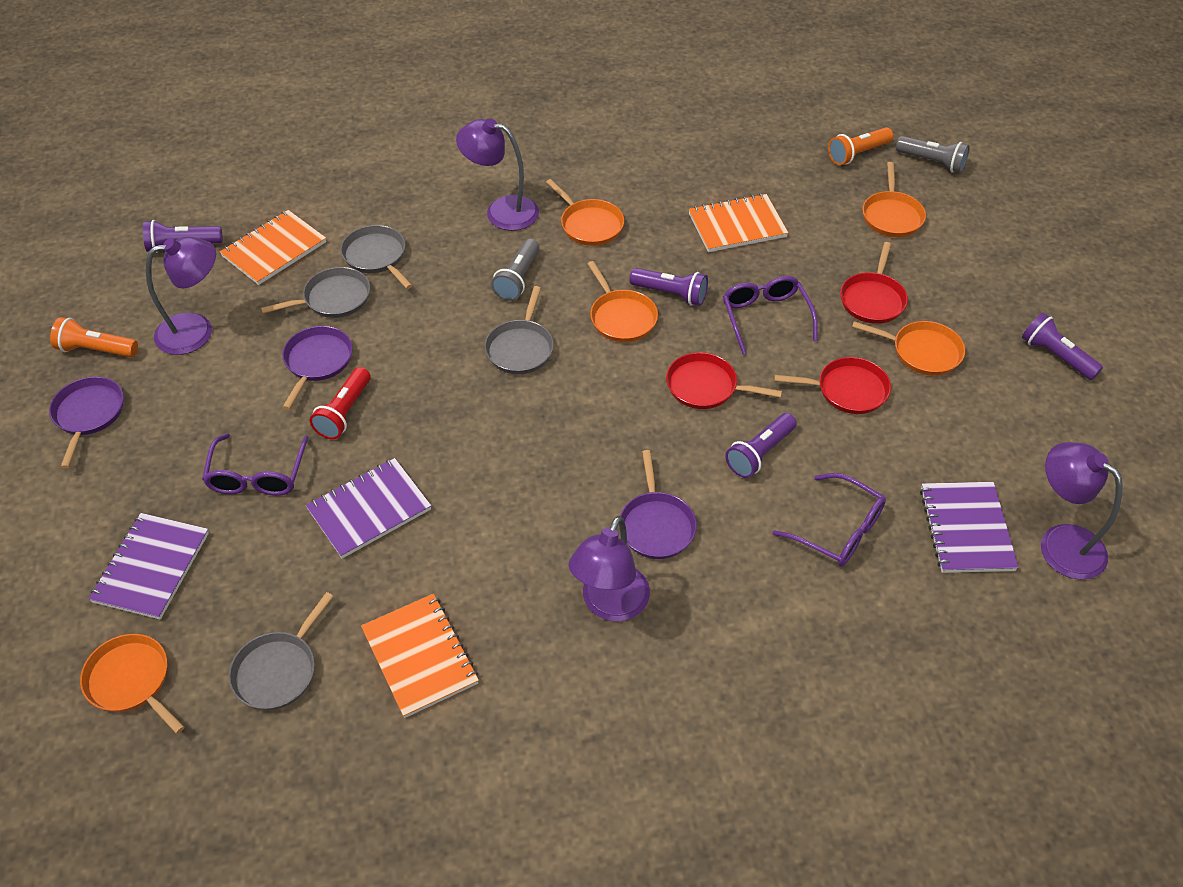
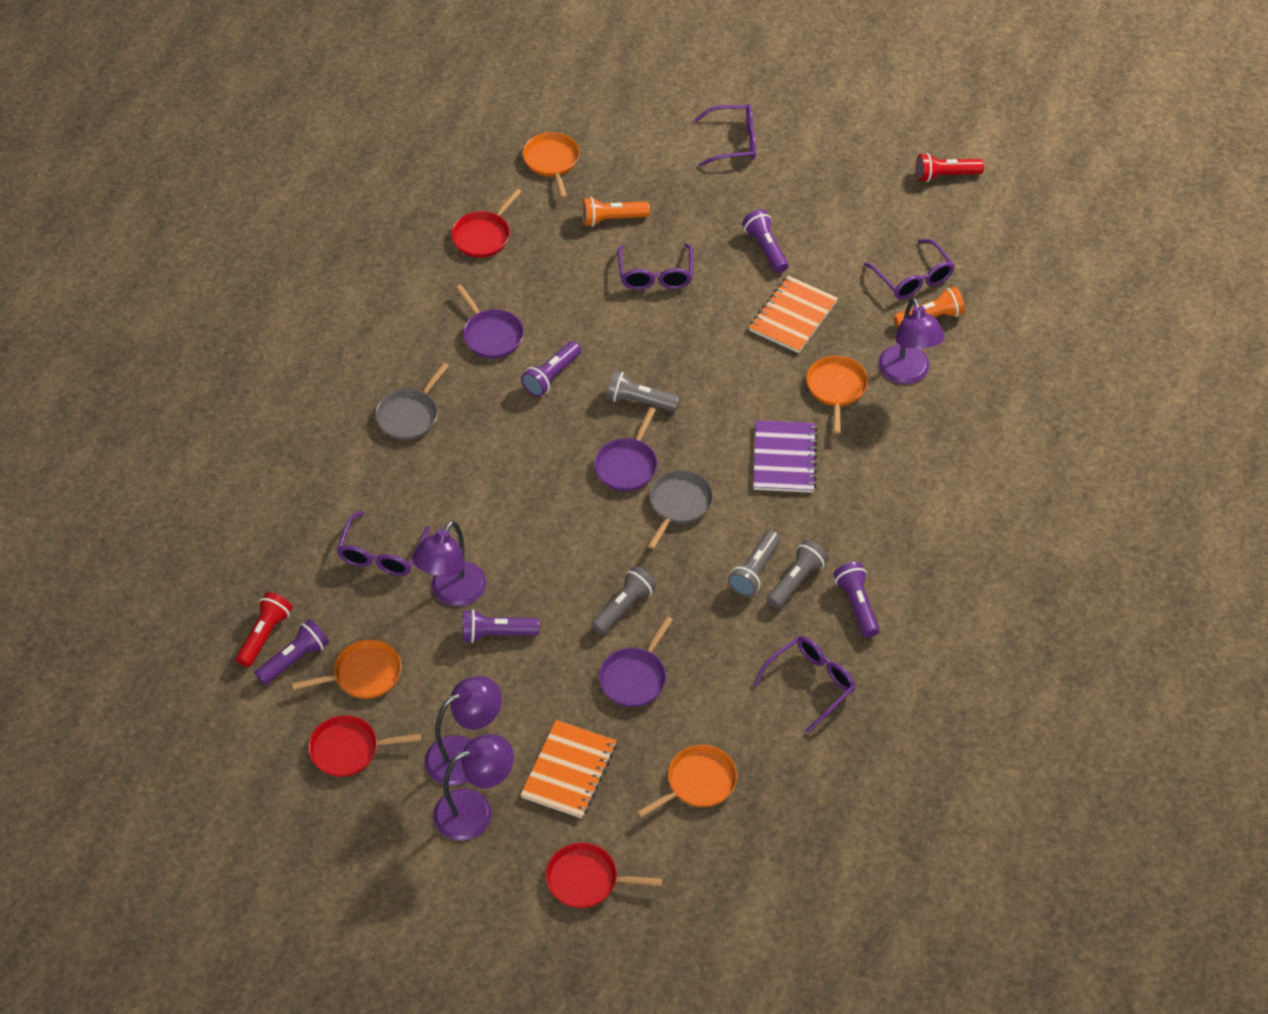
grey flashlight: [491,239,540,301] [896,136,970,173] = 2 -> [591,566,657,635] [607,371,680,412] [728,530,780,597] [767,540,828,609] = 4
grey pan: [229,592,334,710] [261,267,370,318] [341,225,413,289] [485,286,554,374] = 4 -> [375,362,449,440] [648,470,713,549] = 2
orange notebook: [220,210,326,285] [361,594,479,718] [689,194,788,252] = 3 -> [520,720,616,819] [749,276,838,353] = 2
orange pan: [80,634,185,734] [546,179,624,246] [588,261,658,342] [852,321,965,376] [862,162,926,237] = 5 -> [292,640,401,699] [523,132,580,198] [637,745,737,818] [807,356,868,434] = 4
purple flashlight: [143,220,223,253] [630,268,708,306] [725,413,797,478] [1022,312,1103,380] = 4 -> [255,619,329,685] [463,609,539,643] [521,341,581,397] [742,209,788,273] [834,562,880,638] = 5
purple glasses: [202,433,309,496] [723,276,818,354] [773,473,886,567] = 3 -> [337,511,430,576] [618,243,693,290] [694,104,756,167] [753,636,856,734] [864,239,955,299] = 5
purple notebook: [88,513,209,620] [306,458,431,559] [920,482,1019,573] = 3 -> [753,420,817,493] = 1
red flashlight: [310,367,371,439] = 1 -> [236,592,293,667] [916,153,984,182] = 2

